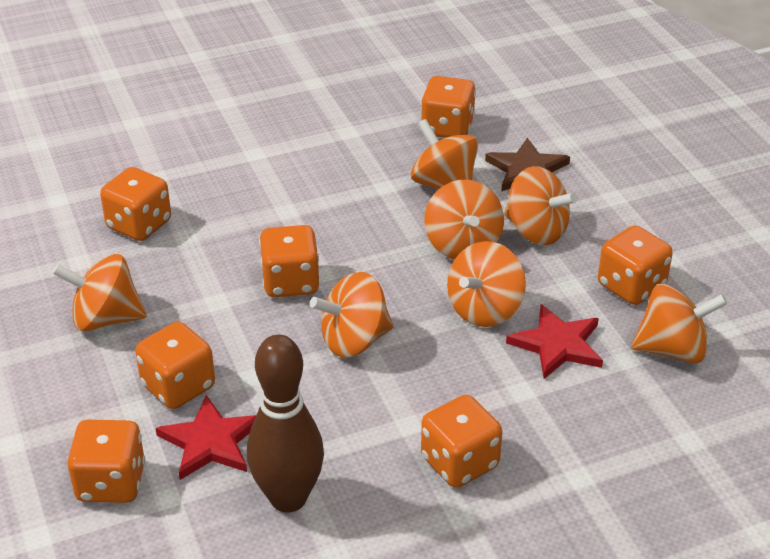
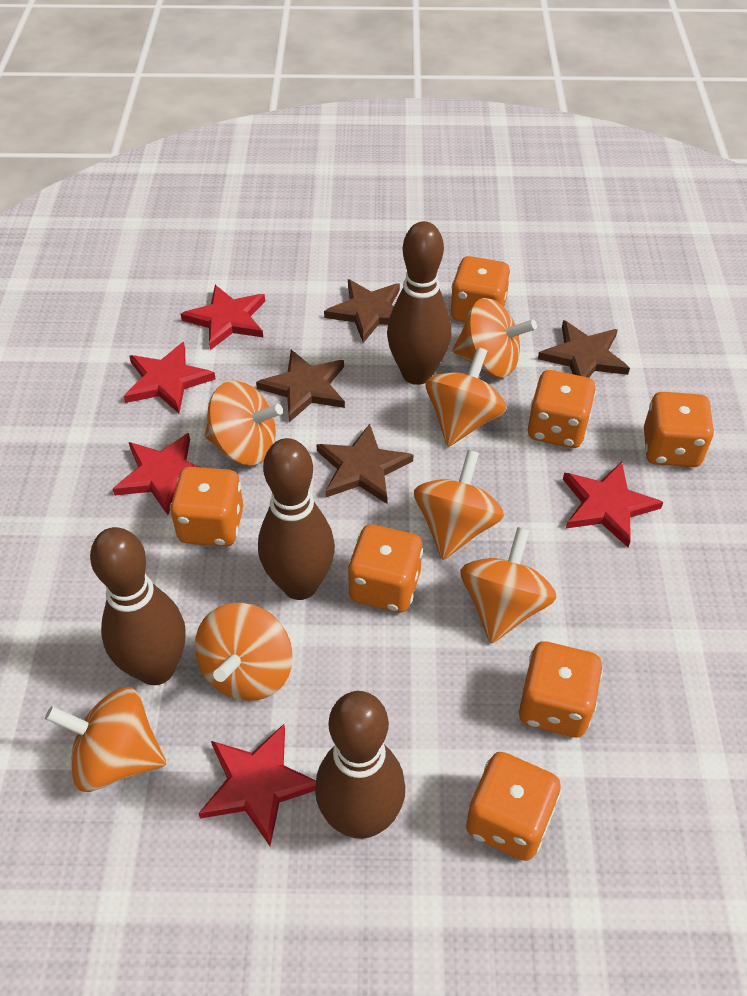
brown bowling pin: [247,335,324,513] = 1 -> [90,527,186,685] [258,438,335,600] [315,691,405,839] [387,221,451,385] = 4
brown star: [485,138,570,192] = 1 -> [256,350,345,422] [317,424,413,504] [324,279,400,343] [538,320,630,378] = 4
red star: [156,395,256,480] [506,304,603,379] = 2 -> [113,433,199,515] [124,342,216,413] [181,285,265,350] [198,724,316,846] [563,462,663,547] = 5

